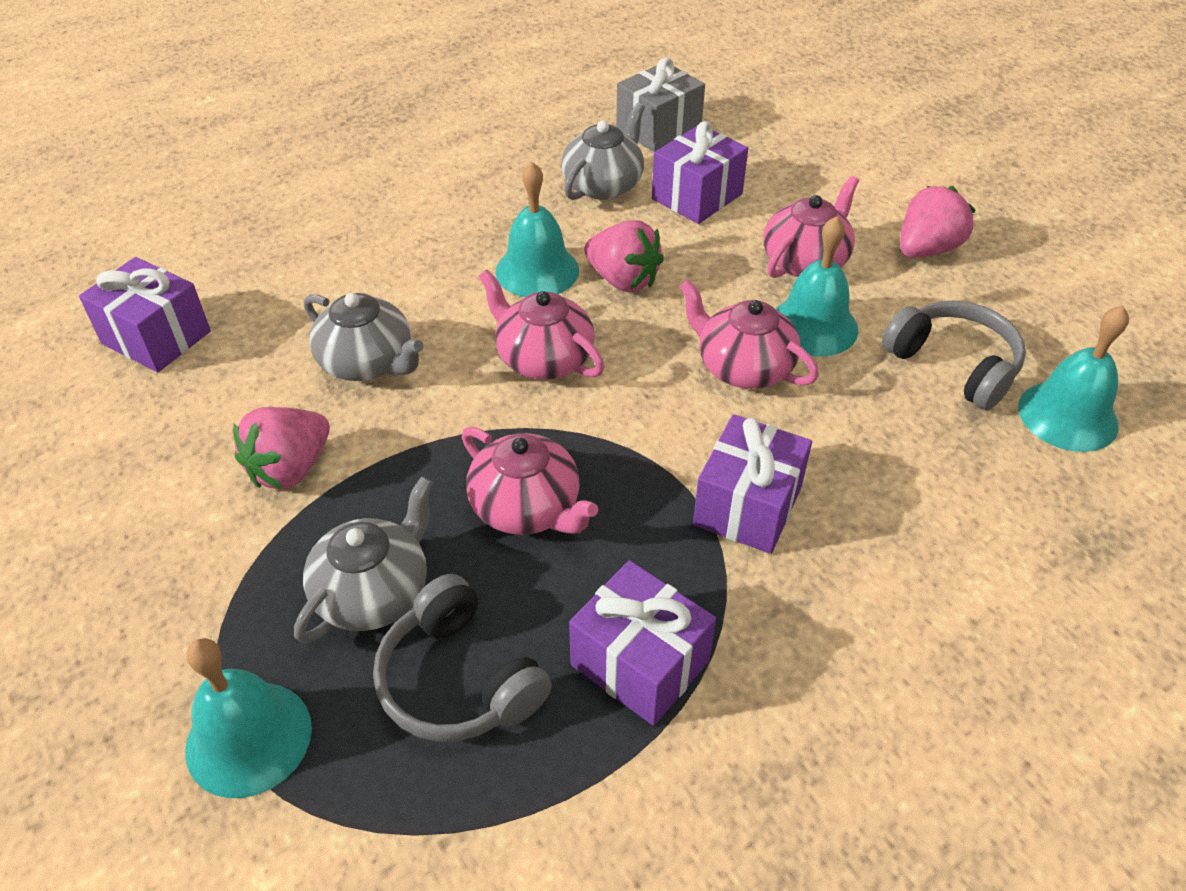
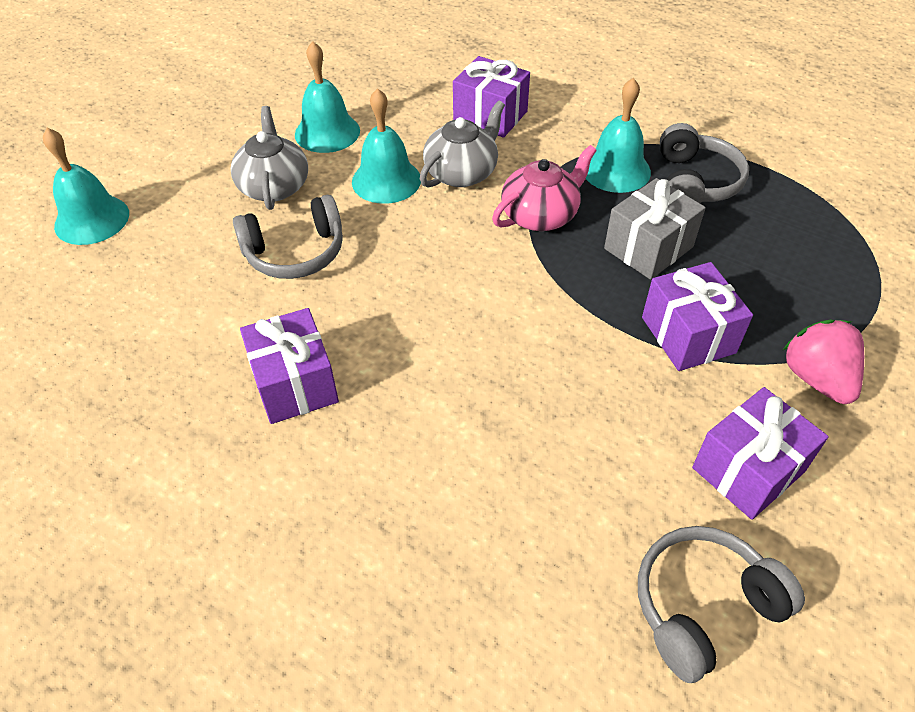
grey headphones: [373,574,552,742] [882,301,1026,410] = 2 -> [233,195,343,279] [638,526,805,683] [660,123,749,203] = 3
grey teapot: [294,477,433,643] [304,293,424,381] [561,103,645,200] = 3 -> [231,106,308,210] [420,100,505,187] = 2
pink strawberry: [233,407,330,489] [584,220,664,292] [900,186,976,258] = 3 -> [782,319,864,404] = 1
pink teapot: [462,427,598,535] [479,270,605,380] [679,279,819,389] [763,176,859,278] = 4 -> [492,145,597,231] = 1

